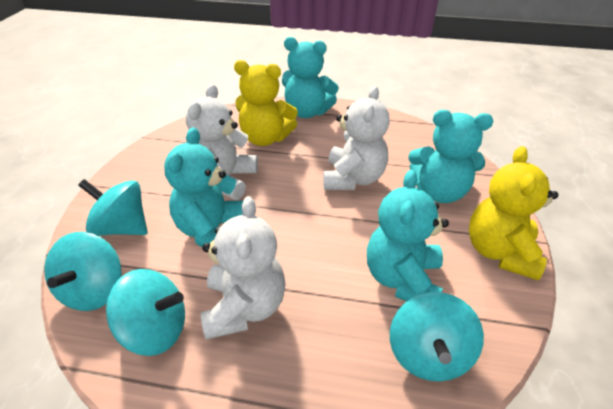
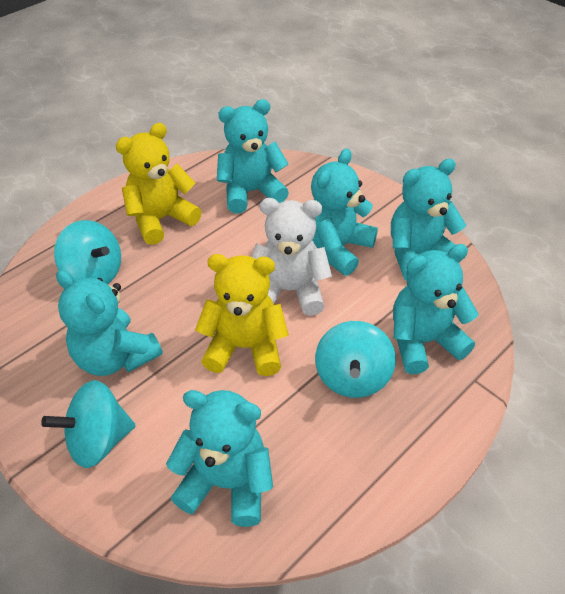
turquoise spinning top: [44,232,122,311] [78,179,148,236] [106,269,185,356] [390,292,484,381] = 4 -> [41,380,136,468] [54,220,121,284] [315,321,396,398] = 3
turquoise teddy bear: [164,127,243,247] [282,37,339,118] [367,169,449,301] [408,110,493,203] = 4 -> [56,270,163,376] [166,390,273,527] [217,99,289,214] [311,149,378,276] [391,159,466,280] [393,244,478,374] = 6
white teddy bear: [186,84,258,200] [201,196,286,340] [323,85,390,190] = 3 -> [251,198,332,316] = 1

